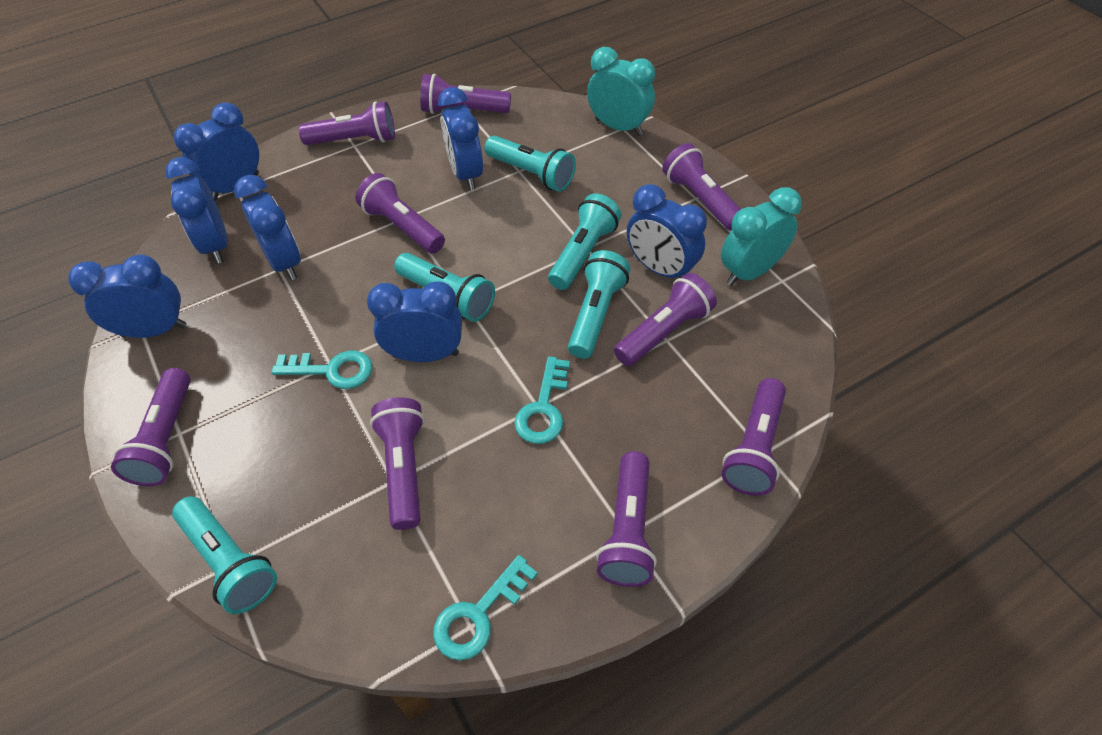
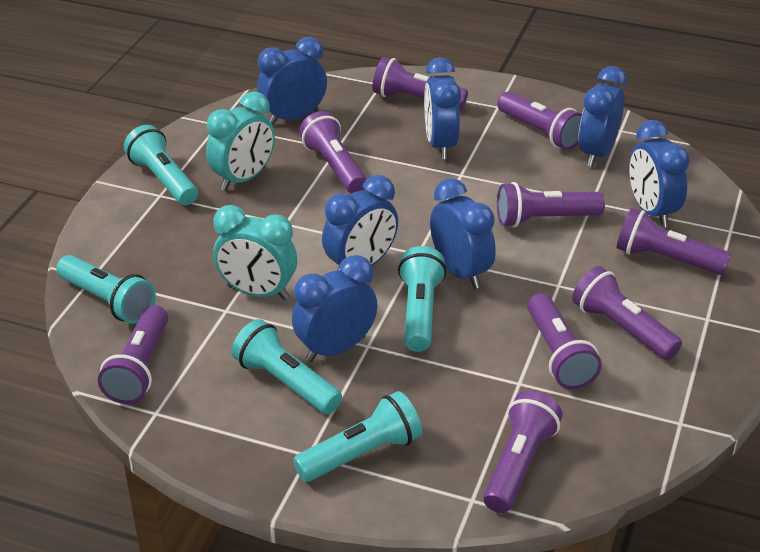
turquoise key: [272,351,372,389] [433,555,538,660] [514,356,570,444] = 3 -> none = 0

